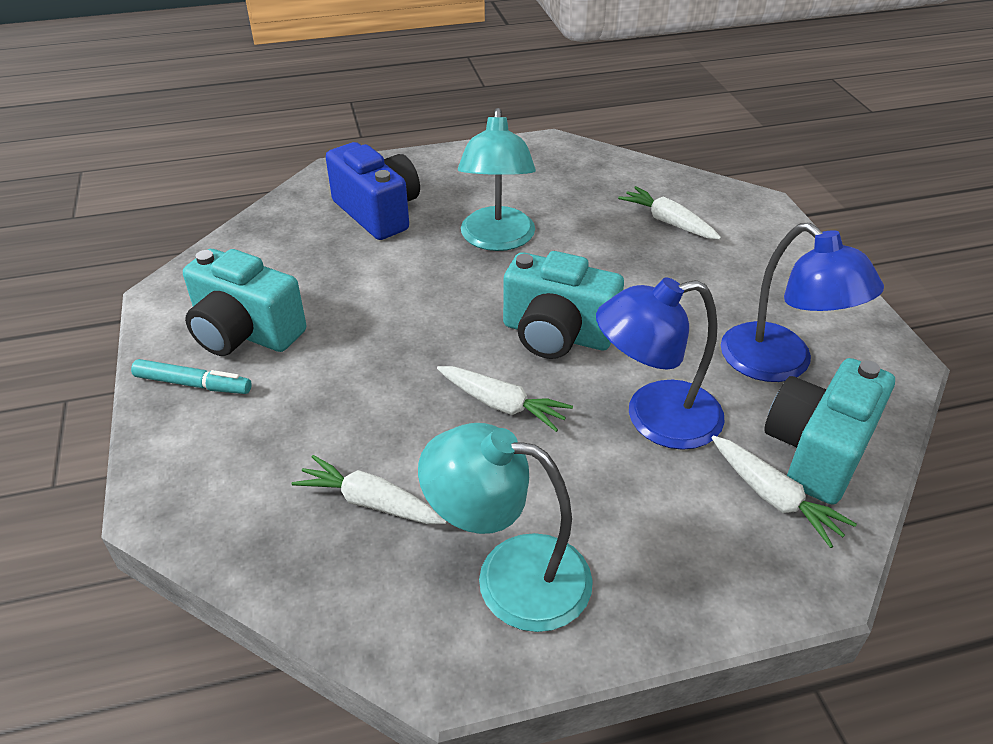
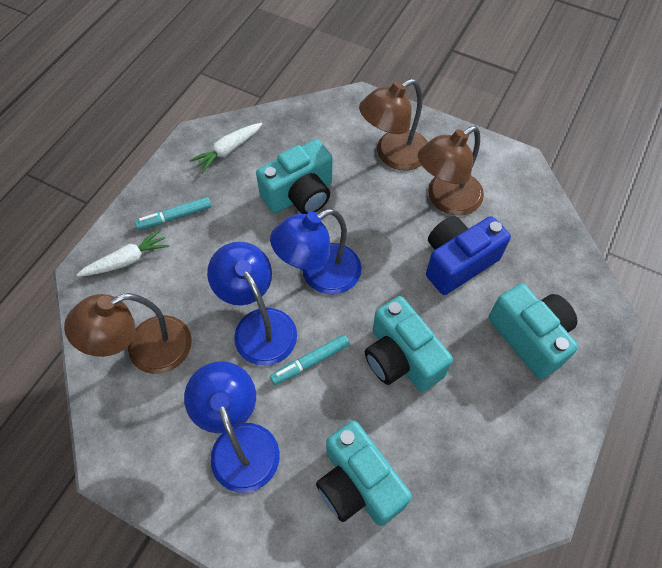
blue lamp: [596,277,724,450] [721,223,884,382] = 2 -> [184,361,280,493] [207,242,297,366] [270,209,361,295] = 3
brown lamp: none = 0 -> [64,293,192,374] [359,79,428,171] [418,126,484,216] = 3
turquoise camera: [183,249,307,356] [503,251,624,359] [764,358,895,505] = 3 -> [256,139,332,214] [316,421,412,526] [365,296,453,392] [489,283,578,379] = 4
turquoise lamp: [418,423,593,632] [458,108,536,251] = 2 -> none = 0
turquoise marker: [131,359,252,394] = 1 -> [135,197,211,230] [270,335,350,385] = 2
white carrot: [292,455,447,524] [437,366,573,432] [618,186,721,239] [712,436,857,548] = 4 -> [77,229,169,277] [189,123,262,173] = 2

